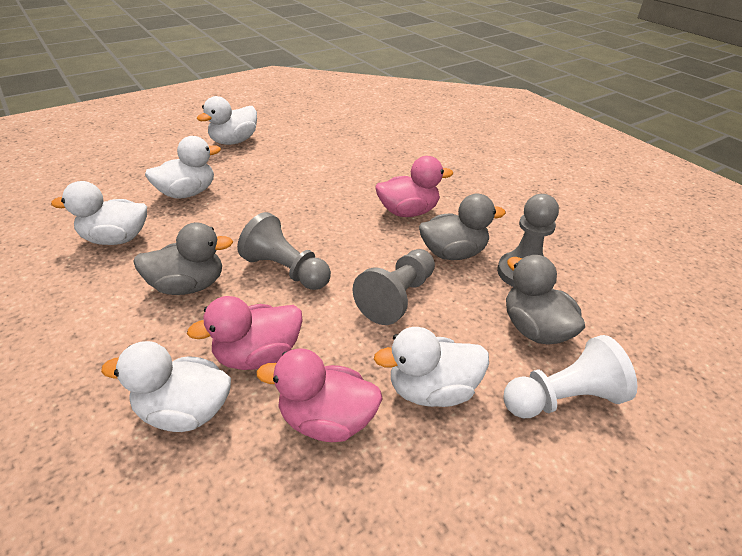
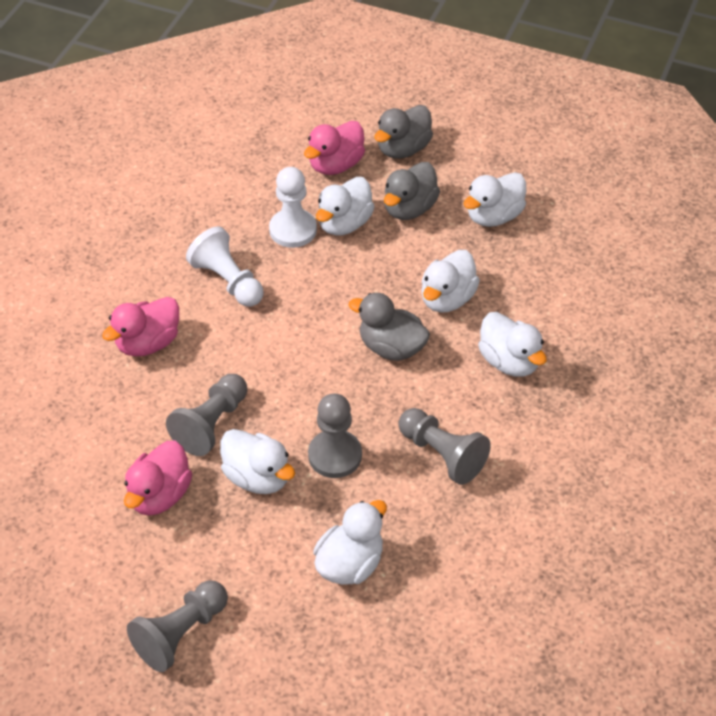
grey pawn: [237,212,331,290] [353,249,435,325] [497,194,559,287] = 3 -> [127,580,228,672] [166,374,247,456] [308,394,362,478] [398,408,491,485] = 4
white duck: [51,181,147,245] [101,341,231,432] [145,136,221,199] [197,96,257,145] [374,327,489,407] = 5 -> [220,429,295,494] [313,500,387,585] [316,177,375,236] [421,250,480,313] [463,172,526,227] [478,312,547,377] = 6
white pawn: [503,335,638,418] = 1 -> [186,226,263,307] [269,167,317,248] = 2

